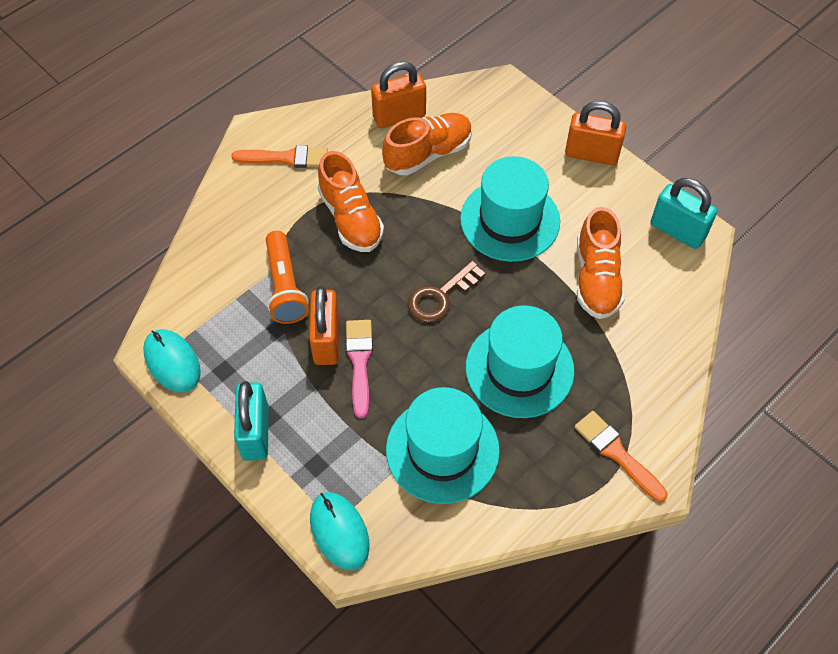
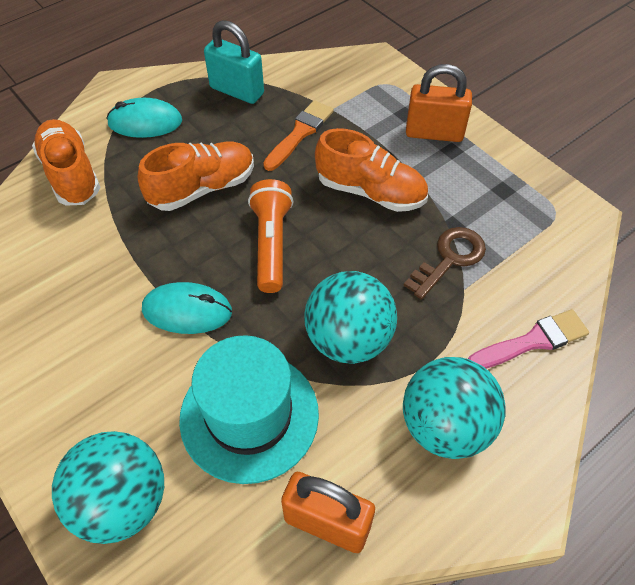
orange brush: [231,145,328,168] [574,411,668,502] = 2 -> [263,100,334,171] = 1
orange padlock: [309,286,339,365] [371,62,426,128] [565,101,626,165] = 3 -> [281,472,375,553] [406,64,472,142] = 2
turquoise ball: none = 0 -> [52,431,164,544] [304,271,397,364] [403,357,506,459] = 3
turquoise hat: [386,387,500,504] [460,156,560,262] [466,306,574,418] = 3 -> [179,335,319,484] = 1
turquoise padlock: [234,381,269,461] [650,178,717,249] = 2 -> [204,20,264,104] = 1

